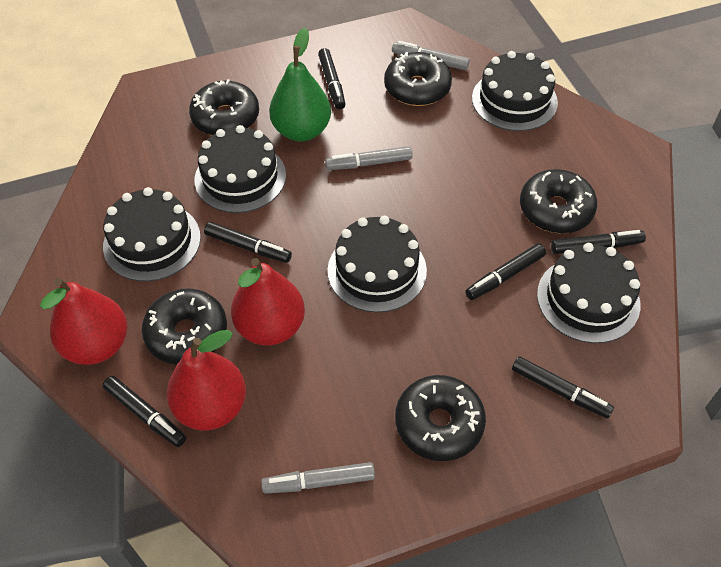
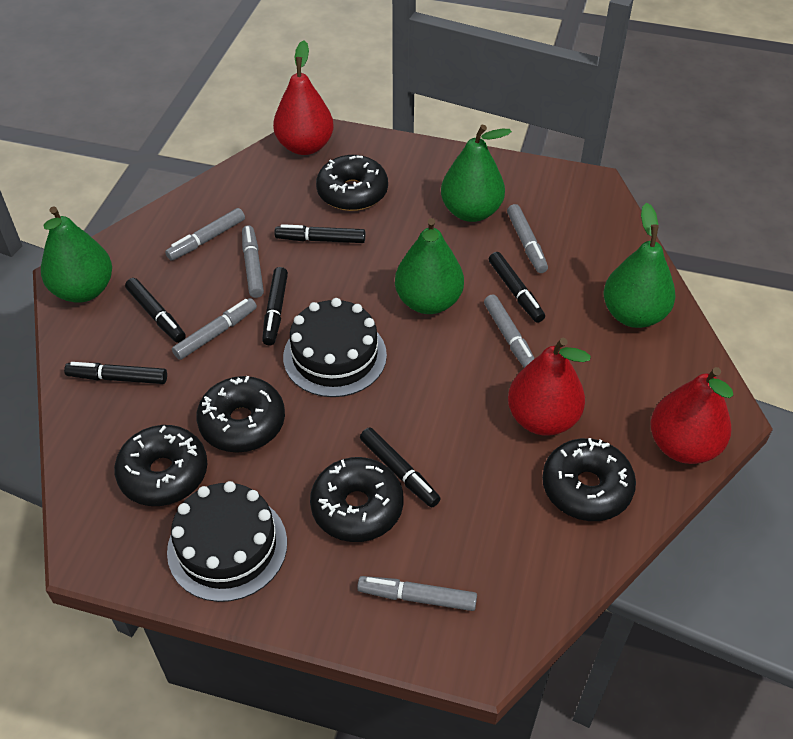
black cake: [103,187,201,282] [195,125,286,213] [328,216,427,313] [472,51,558,131] [537,243,640,343] = 5 -> [167,481,287,602] [283,298,387,397] = 2
green pear: [269,28,331,142] = 1 -> [41,206,112,303] [395,218,464,314] [441,125,512,222] [603,203,676,328] = 4
grey marker: [261,462,375,494] [325,146,413,170] [392,41,470,70] = 3 -> [165,208,245,261] [172,298,257,360] [242,225,264,298] [357,576,477,611] [484,295,535,368] [507,204,548,273] = 6

